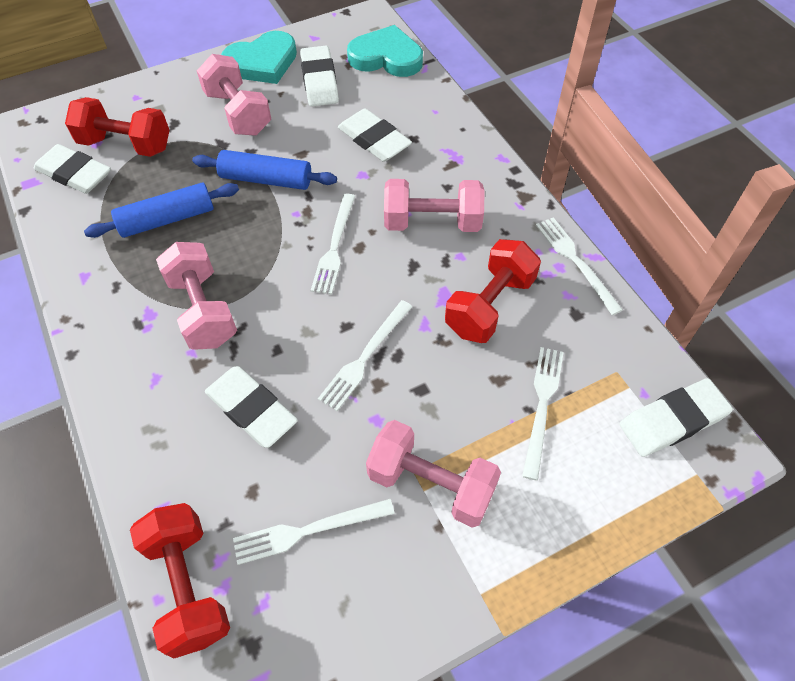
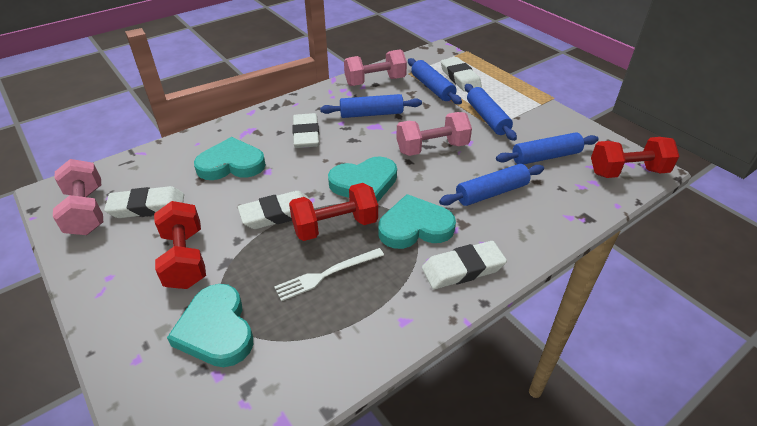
blue rolling pin: [84,183,239,238] [192,150,337,190] = 2 -> [320,94,422,118] [408,58,462,104] [439,164,544,206] [465,84,517,141] [496,132,599,164] = 5
pink dumbbell: [156,242,237,350] [197,54,271,136] [366,420,501,528] [384,179,485,232] = 4 -> [53,159,103,235] [344,49,407,86] [396,112,472,156] = 3
turquoise heart: [221,31,297,84] [347,25,423,77] = 2 -> [167,284,253,367] [194,137,266,180] [328,156,397,203] [378,194,456,249] = 4
white fork: [233,499,395,565] [311,193,355,295] [318,300,412,411] [522,347,564,480] [536,217,623,315] = 5 -> [274,248,384,301] = 1

